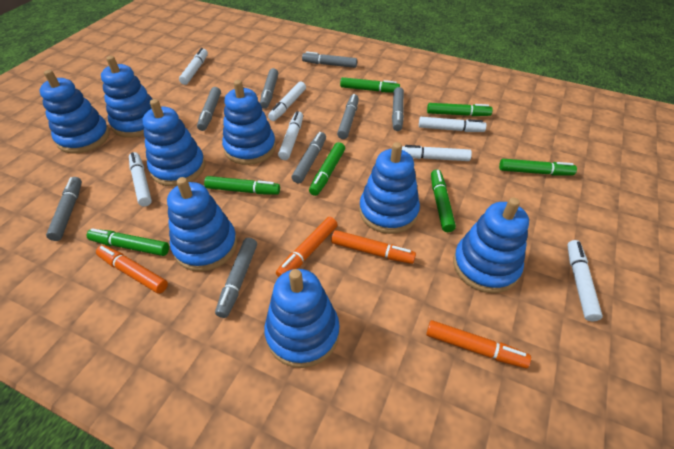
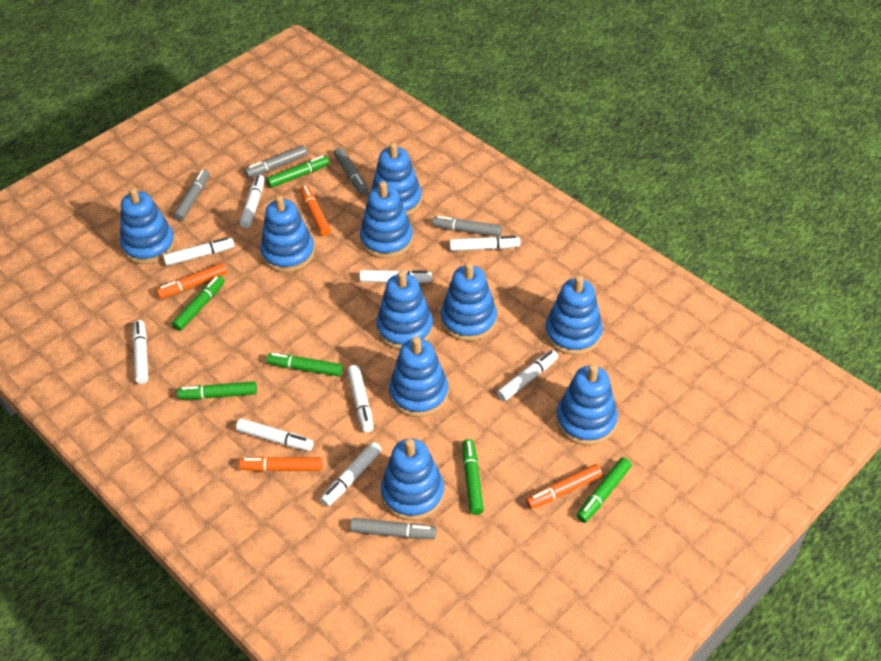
blue stacking toy: [40,70,110,154] [101,56,152,138] [143,99,205,186] [167,177,237,272] [222,80,276,165] [264,269,340,368] [359,142,420,234] [453,198,529,293] = 8 -> [120,187,175,264] [260,195,315,272] [360,181,413,258] [371,142,422,216] [376,271,433,349] [381,438,444,521] [389,337,449,417] [441,262,497,341] [545,276,603,355] [556,364,618,445] = 10
green marker: [87,228,169,256] [204,176,280,195] [309,142,345,196] [340,77,400,93] [427,103,493,116] [431,169,456,232] [499,159,577,175] = 7 -> [172,276,225,331] [177,382,257,399] [266,155,330,188] [266,353,343,377] [462,439,484,515] [577,457,632,523] = 6
grey marker: [46,177,82,241] [197,87,221,131] [215,238,257,318] [260,68,278,109] [291,132,326,183] [302,51,357,68] [337,94,359,139] [392,87,404,131] = 8 -> [173,169,210,221] [245,145,307,178] [334,147,368,195] [350,518,436,539] [432,216,502,237] = 5
white marker: [129,152,152,207] [179,48,208,85] [268,81,306,121] [278,111,303,160] [402,145,472,161] [419,117,487,132] [567,240,603,321] = 7 -> [133,320,148,384] [163,237,235,266] [236,418,313,451] [240,175,265,228] [320,442,382,506] [347,365,374,433] [359,270,432,283] [450,236,520,251] [497,350,558,401] = 9

